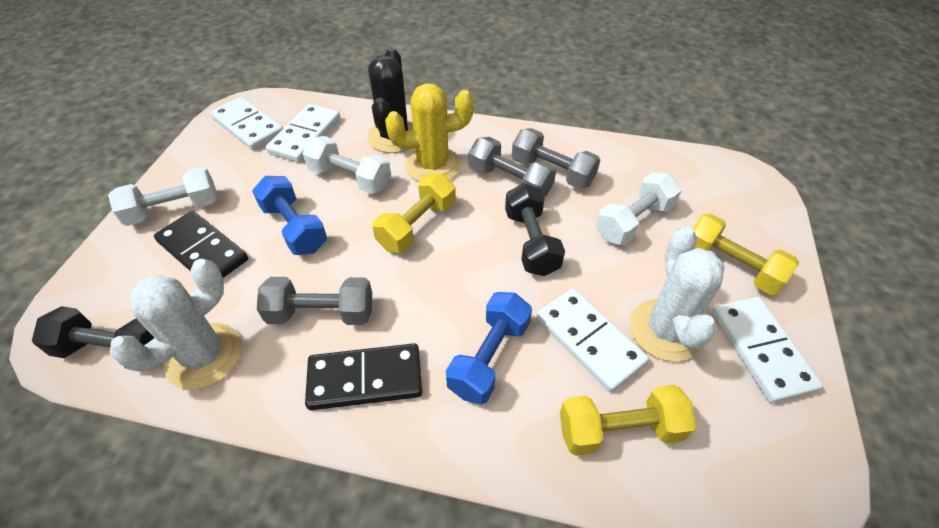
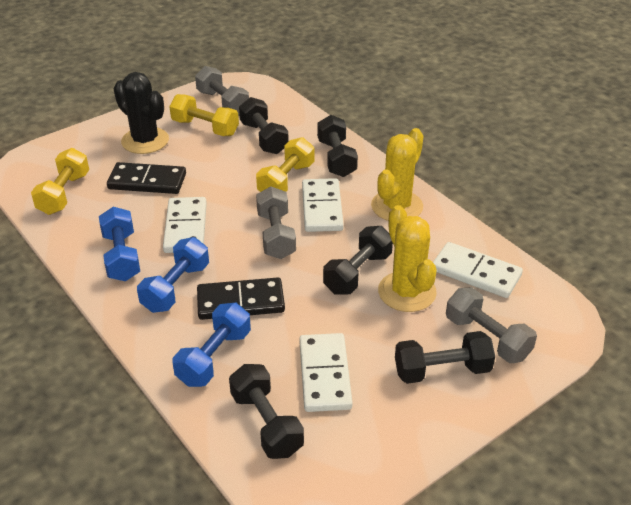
black dumbbell: [32,306,154,369] [505,183,565,276] = 2 -> [229,364,304,459] [239,97,289,154] [317,115,358,177] [323,226,393,294] [395,331,495,384] = 5
blue dumbbell: [252,176,327,255] [446,292,532,404] = 2 -> [99,207,140,281] [137,237,209,313] [173,303,251,387] = 3
white cactus: [110,259,242,389] [630,227,725,362] = 2 -> none = 0
white dumbbell: [108,167,218,226] [303,136,391,194] [596,172,682,245] = 3 -> none = 0
yellow cactus: [385,83,474,182] = 1 -> [371,128,423,221] [378,205,437,312] = 2

